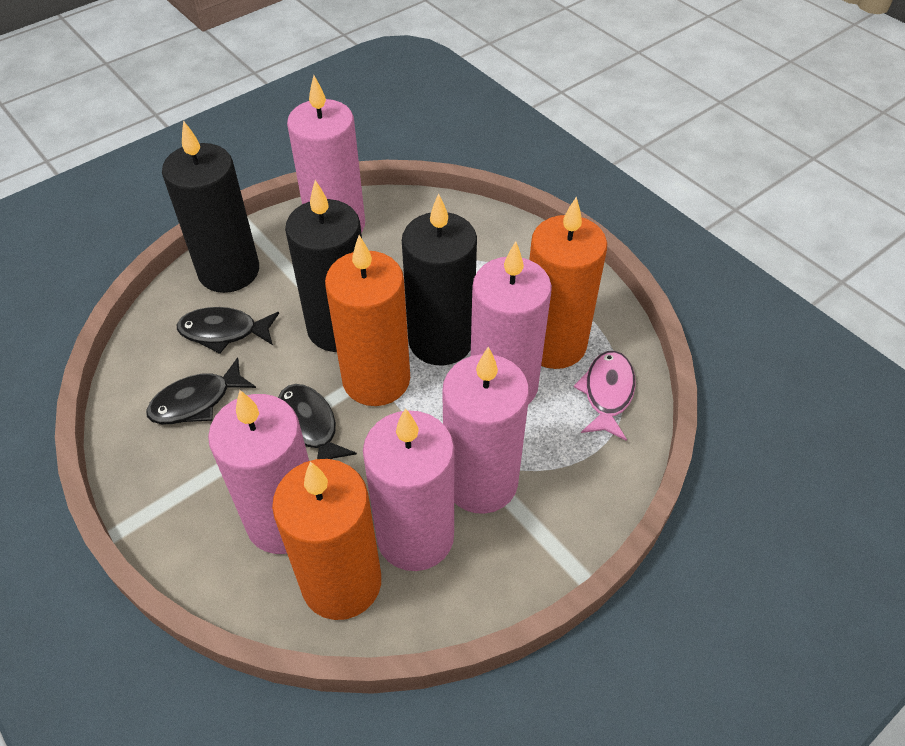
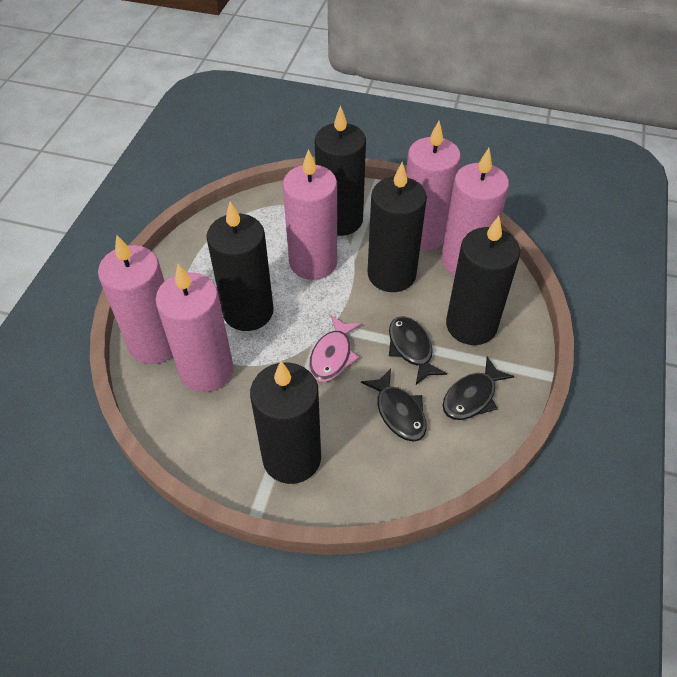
black candle: [162,120,259,293] [285,180,362,352] [402,193,477,366] = 3 -> [206,201,273,331] [250,361,321,484] [315,105,366,236] [367,162,427,292] [446,216,520,345] = 5
orange candle: [272,459,381,620] [325,235,410,406] [529,197,607,369] = 3 -> none = 0

